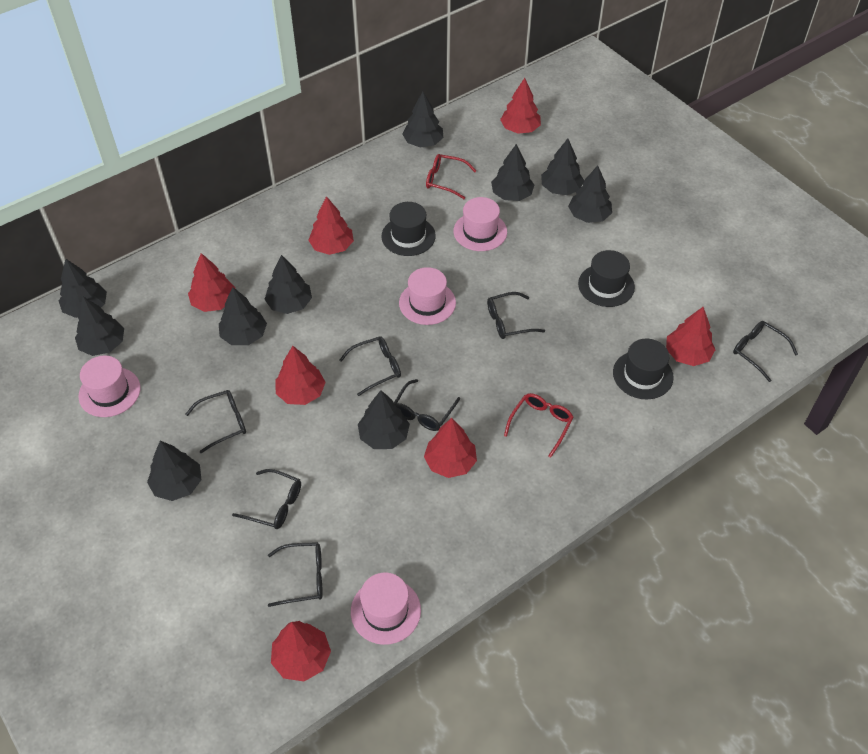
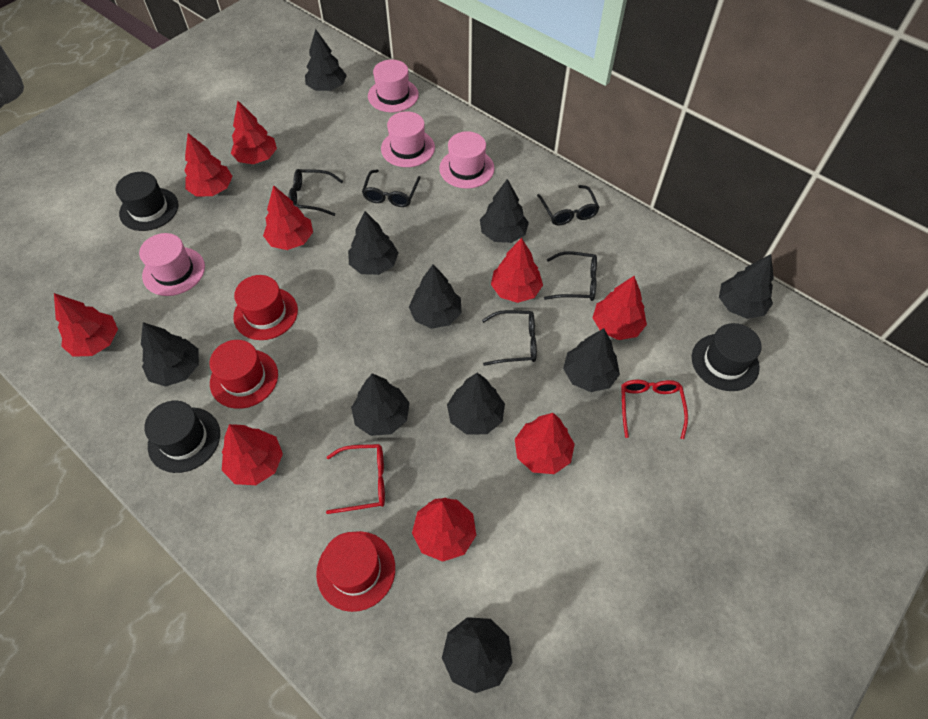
black glasses: [185,390,246,453] [232,469,301,529] [268,542,323,607] [339,336,401,396] [394,379,460,431] [487,292,545,339] [733,321,798,382] = 7 -> [288,169,343,216] [362,170,421,207] [482,310,537,366] [537,185,600,226] [544,251,597,301] = 5
red hat: none = 0 -> [210,340,278,409] [233,275,298,340] [316,531,395,612] = 3
red tree: [188,253,235,312] [271,621,331,681] [275,346,326,405] [308,196,354,255] [424,418,477,478] [500,78,541,134] [666,307,715,366] = 7 -> [54,293,118,357] [184,133,233,197] [222,424,283,485] [231,101,277,164] [263,185,313,250] [412,498,476,562] [491,238,543,303] [515,413,575,474] [593,276,647,340] = 9

